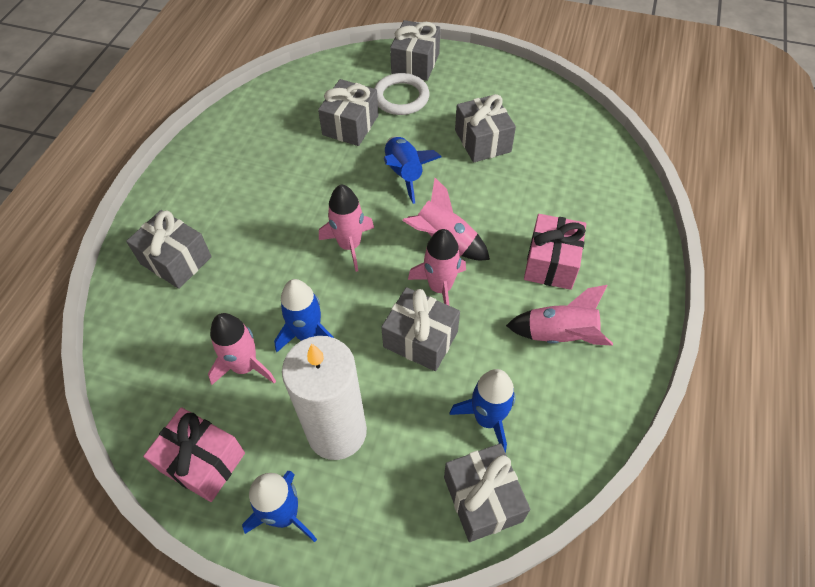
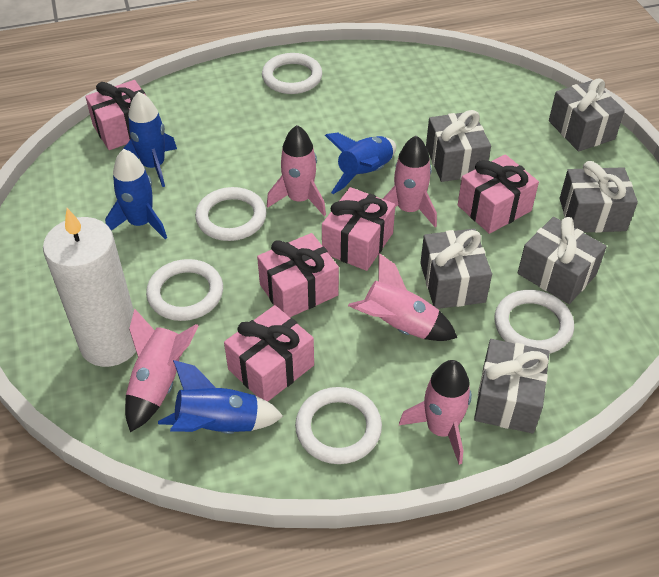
pink gift: [143,407,245,502] [524,214,586,290] = 2 -> [85,80,146,150] [224,305,314,402] [257,233,339,317] [322,187,395,271] [458,154,539,234] = 5
white ring: [374,73,429,115] = 1 -> [146,259,223,321] [195,187,267,241] [262,53,322,94] [295,387,382,464] [494,290,574,354] = 5

